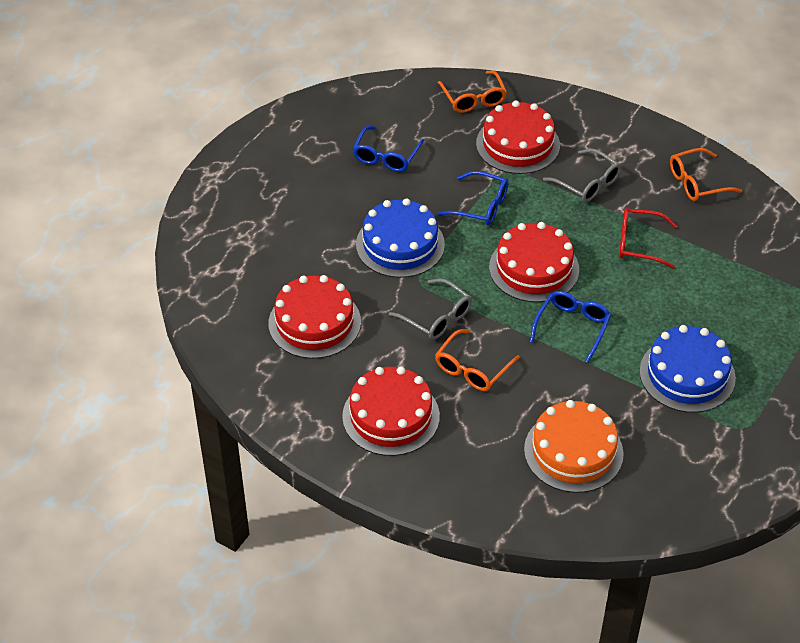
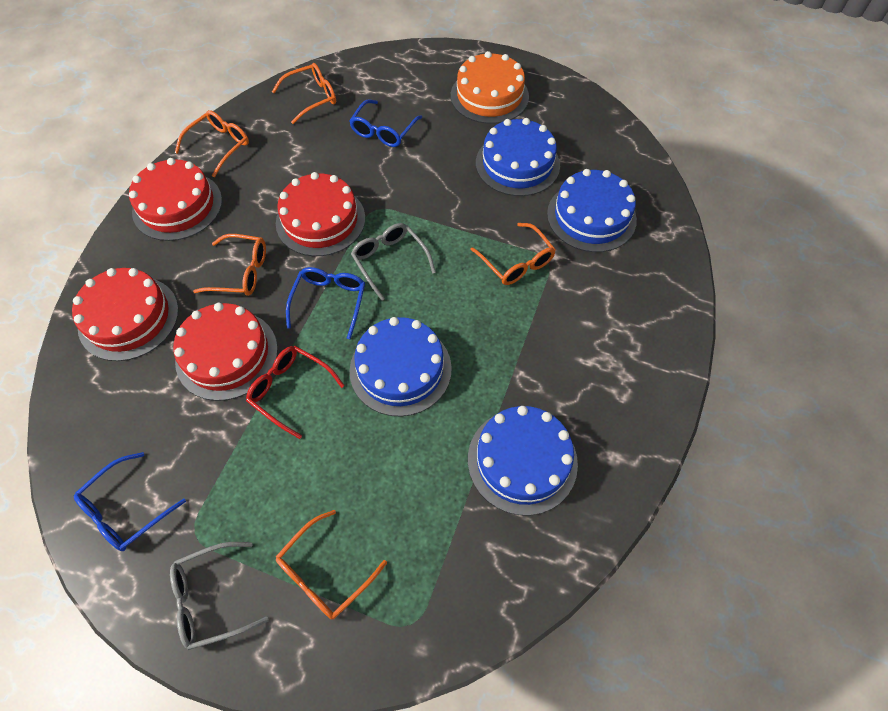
blue cake: [356,198,445,278] [640,325,736,413] = 2 -> [349,317,452,417] [468,406,578,516] [476,118,560,196] [547,169,637,252] = 4
orange glasses: [435,329,520,391] [438,71,507,113] [670,148,742,201] = 3 -> [175,110,249,177] [193,234,266,296] [272,63,336,124] [276,510,387,620] [470,223,556,285] = 5

